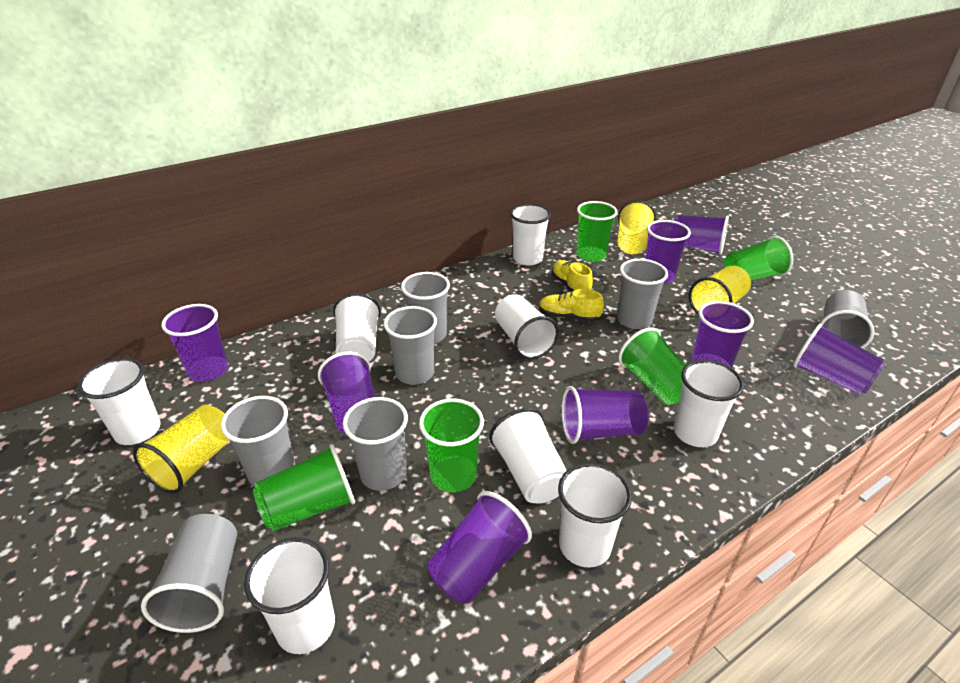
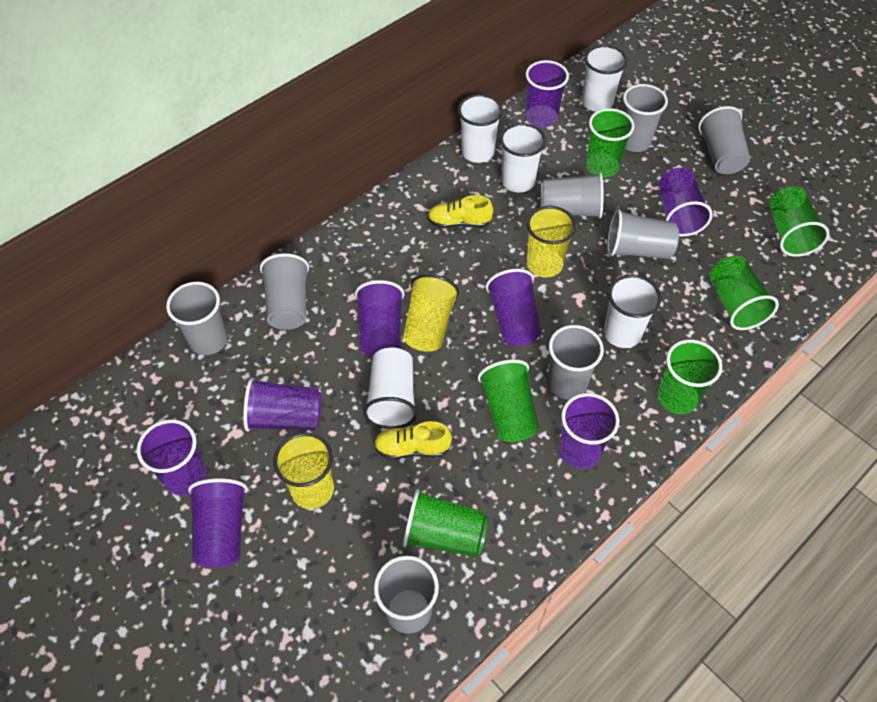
green cup: [253,444,355,531] [419,399,484,492] [577,201,618,262] [618,327,686,405] [724,236,793,281] = 5 -> [403,489,489,558] [478,359,539,442] [586,108,635,177] [657,339,722,414] [709,256,779,330] [769,186,830,257] = 6
grey cup: [141,514,237,633] [221,396,295,487] [343,397,408,491] [384,306,437,385] [401,272,450,344] [617,259,668,329] [820,290,875,349] = 7 -> [166,282,228,355] [260,253,309,330] [374,556,439,634] [540,172,604,219] [547,325,604,399] [607,209,679,259] [623,84,668,152] [698,106,750,174] = 8
white cup: [78,358,161,445] [244,537,335,654] [333,293,381,361] [489,408,567,504] [495,294,559,359] [510,204,551,266] [558,463,632,568] [674,360,744,447] = 8 -> [363,348,417,429] [458,94,503,163] [500,123,546,193] [582,45,627,112] [603,275,661,348] = 5

